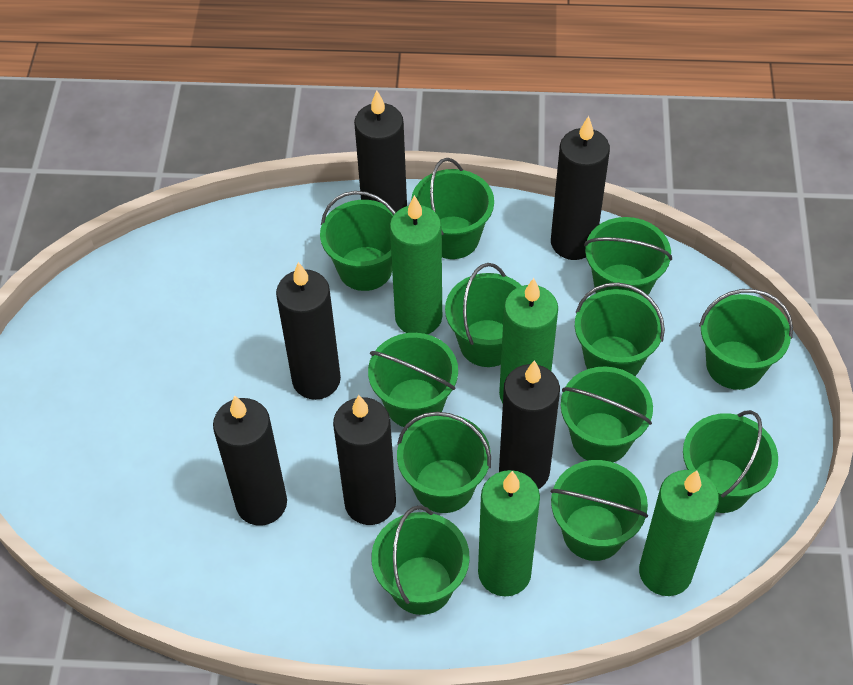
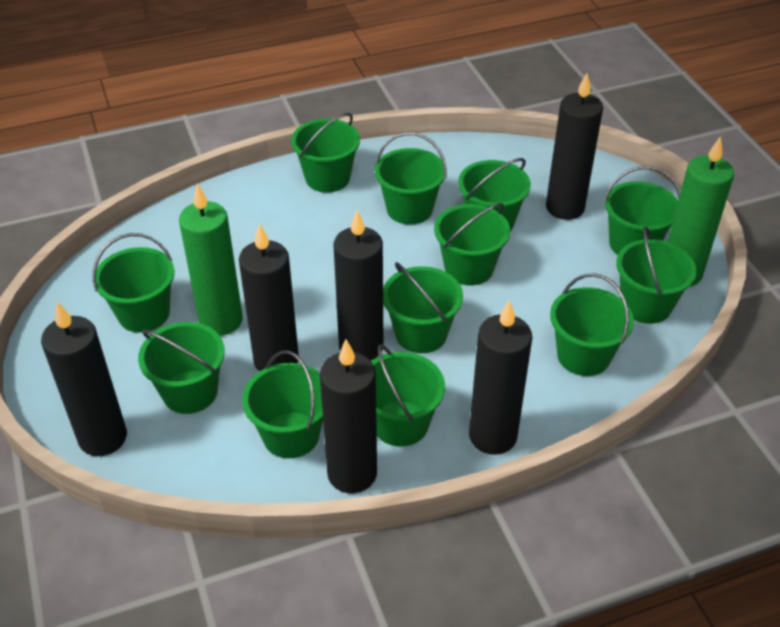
green candle: [390,195,442,334] [478,470,540,596] [499,278,558,403] [639,470,719,596] = 4 -> [179,184,243,336] [667,136,734,286] = 2

